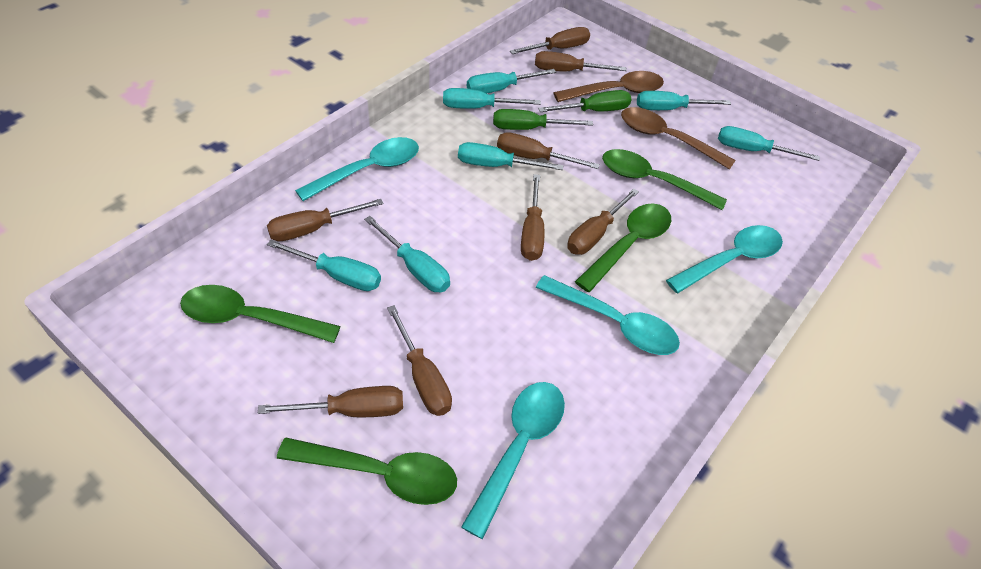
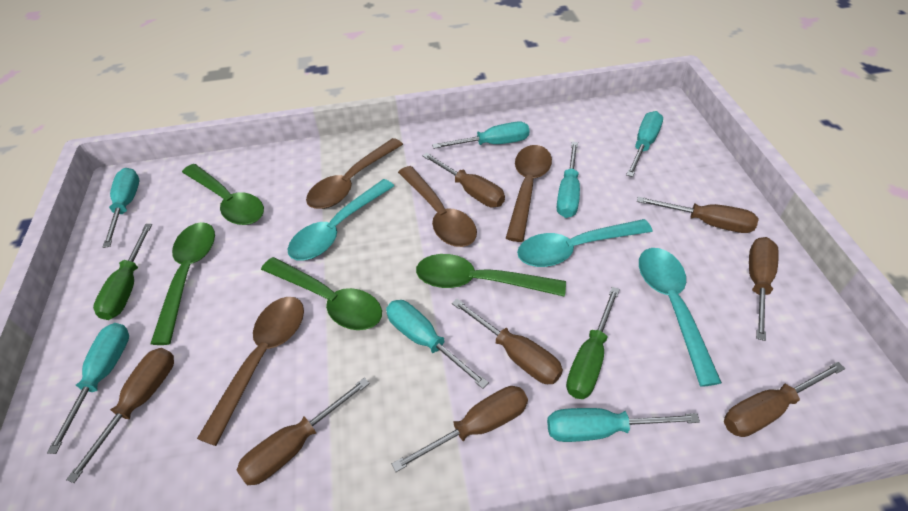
brown spoon: [553,71,664,102] [621,107,735,170] = 2 -> [197,297,304,446] [306,138,403,209] [398,166,477,247] [506,145,552,242] = 4
turquoise spoon: [295,137,419,201] [461,382,565,539] [536,275,680,355] [666,225,783,293] = 4 -> [287,179,394,260] [517,219,653,267] [639,248,722,387] = 3

